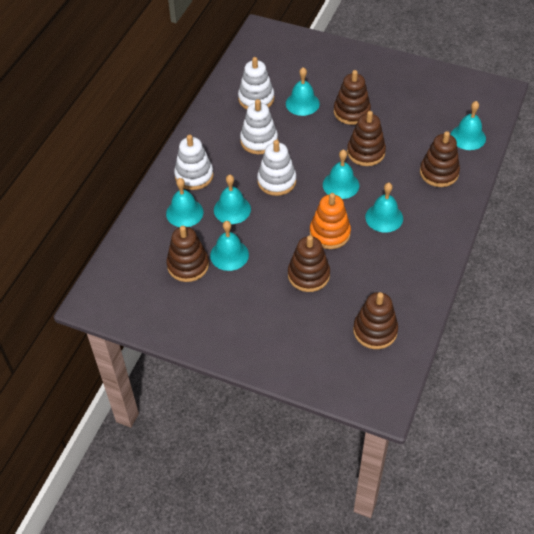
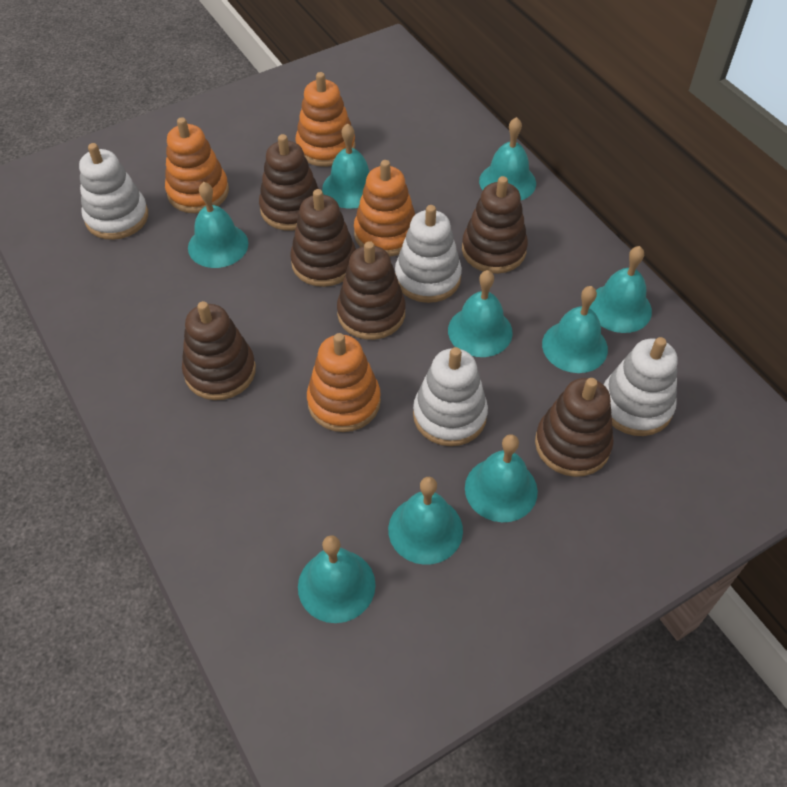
orange stacking toy: [310,193,351,249] = 1 -> [165,117,229,213] [296,72,355,167] [307,333,381,432] [354,160,415,257] = 4
turquoise bell: [166,178,203,227] [210,221,249,271] [214,175,251,224] [286,67,320,116] [323,149,359,199] [365,183,403,232] [451,101,486,150] = 7 -> [188,182,248,268] [298,535,376,623] [322,123,369,209] [388,477,463,565] [448,270,513,357] [465,434,538,522] [479,117,536,200] [542,286,608,373] [589,246,652,333] = 9

